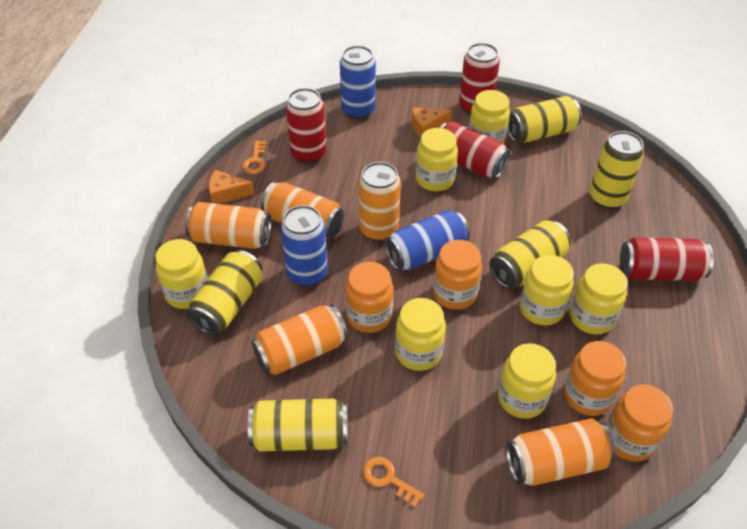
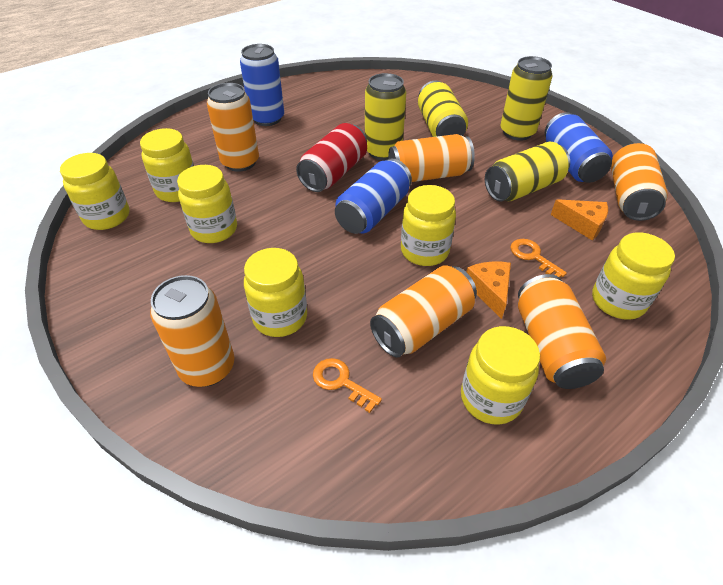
orange can: [185,202,271,249] [251,304,348,375] [261,182,344,239] [359,162,401,241] [506,418,616,486] = 5 -> [150,275,235,387] [207,83,259,172] [370,266,477,358] [388,134,475,182] [518,274,606,389] [611,143,668,221] = 6
orange jar: [345,262,393,333] [433,240,482,310] [564,341,626,416] [606,385,673,462] = 4 -> none = 0
red can: [286,88,326,164] [440,121,511,179] [459,43,500,115] [620,238,714,281] = 4 -> [296,123,367,192] = 1
yellow can: [186,250,263,335] [248,399,347,452] [489,220,571,289] [507,96,582,143] [590,131,644,209] = 5 -> [365,73,406,160] [418,81,468,137] [485,142,570,202] [500,56,552,141] = 4

